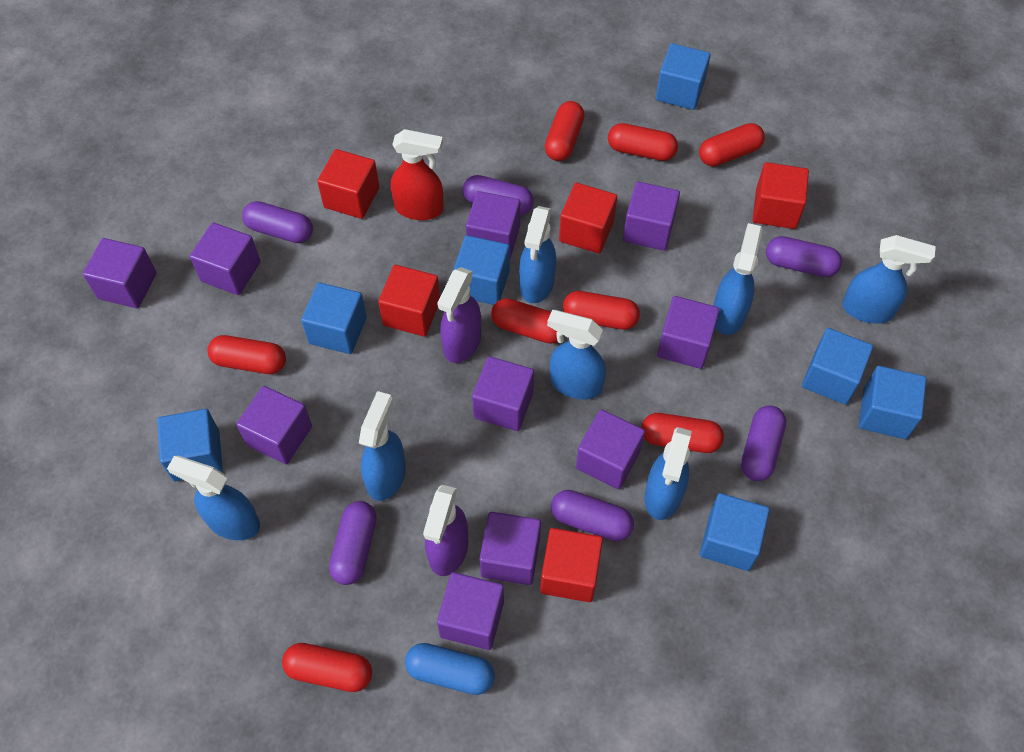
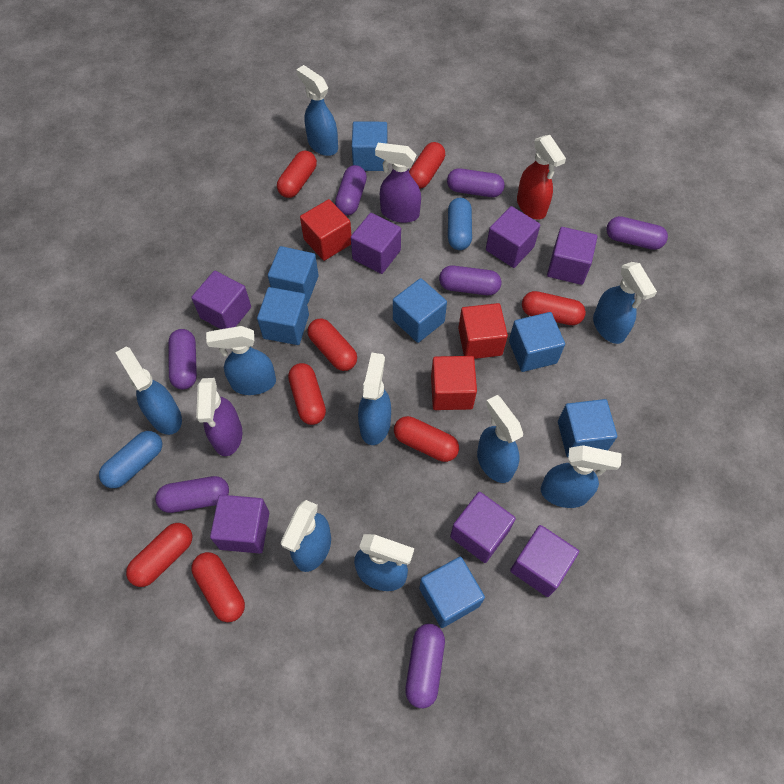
blue capsule: [405,643,495,695] = 1 -> [99,431,162,488] [448,198,472,250] = 2
blue spray bottle: [167,456,260,540] [359,391,406,501] [519,206,556,303] [547,310,606,400] [644,427,692,520] [713,223,762,335] [842,235,936,323] = 7 -> [115,347,182,435] [206,326,276,395] [281,500,331,572] [296,65,338,156] [354,534,414,591] [358,352,391,445] [477,395,523,483] [541,445,622,508] [593,262,657,344] = 9
purple capsule: [242,201,313,243] [329,501,376,585] [463,175,534,215] [551,490,634,541] [741,405,786,481] [766,236,842,277] = 6 -> [155,476,229,513] [168,329,197,389] [335,165,367,215] [405,624,445,708] [439,266,501,295] [447,168,505,197] [606,216,668,250] = 7
purple cube: [83,238,156,308] [190,223,260,295] [236,386,312,464] [437,572,504,650] [466,191,520,258] [472,356,534,431] [480,512,541,585] [576,409,645,489] [623,182,680,251] [657,296,720,369] = 10 -> [191,271,251,329] [210,495,269,554] [351,213,401,274] [450,492,516,563] [486,206,540,268] [510,525,579,597] [547,227,597,285] = 7
red cube: [317,149,379,219] [378,265,440,337] [540,528,603,602] [559,183,617,254] [753,162,809,229] = 5 -> [300,199,351,261] [431,356,477,410] [458,303,508,359] = 3

